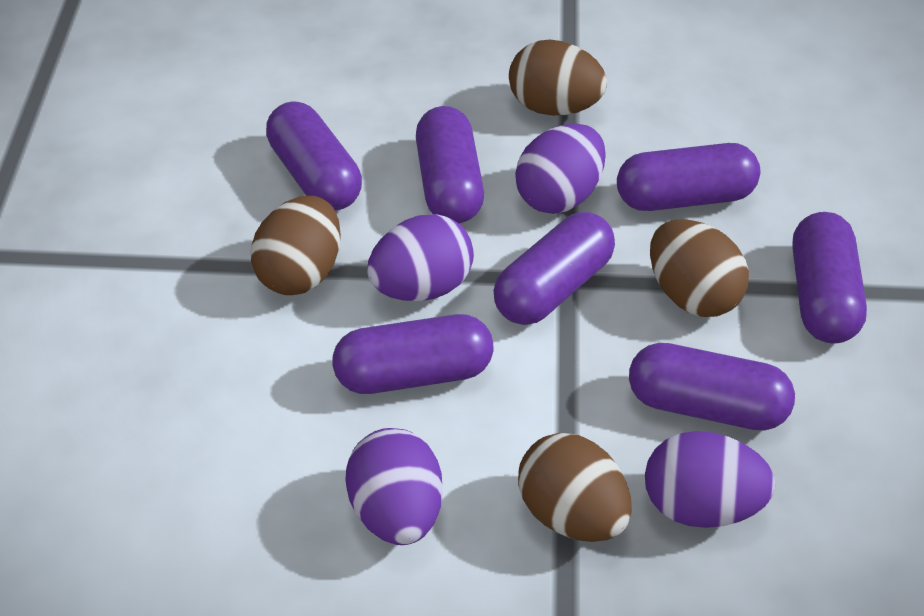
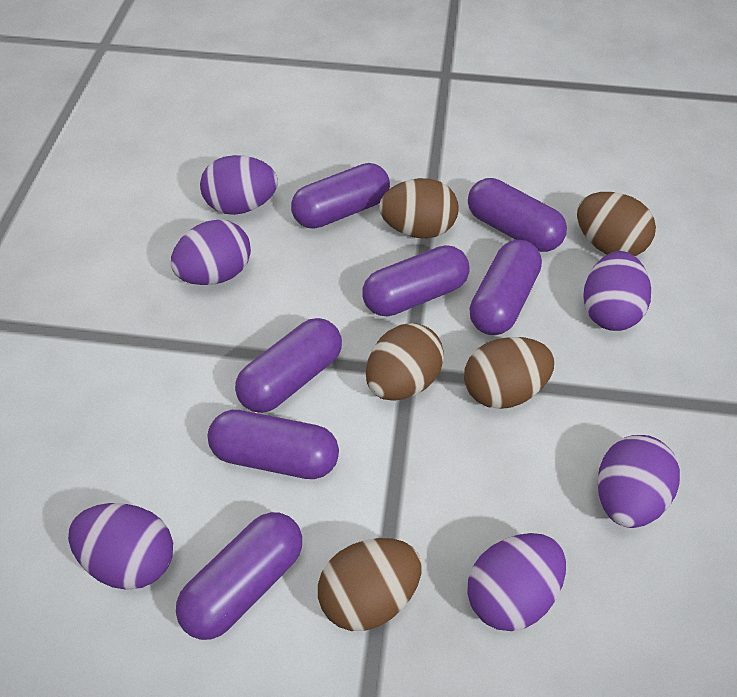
brown egg: [251,195,341,295] [509,40,607,115] [518,433,632,542] [650,219,749,317] = 4 -> [318,538,422,631] [366,323,444,401] [379,178,458,238] [464,337,555,409] [577,192,656,256] = 5
purple egg: [345,428,443,545] [367,214,474,301] [515,123,606,214] [645,431,776,528] = 4 -> [68,503,173,590] [171,219,251,285] [200,155,278,215] [467,533,566,631] [583,251,651,331] [598,435,680,528] = 6

